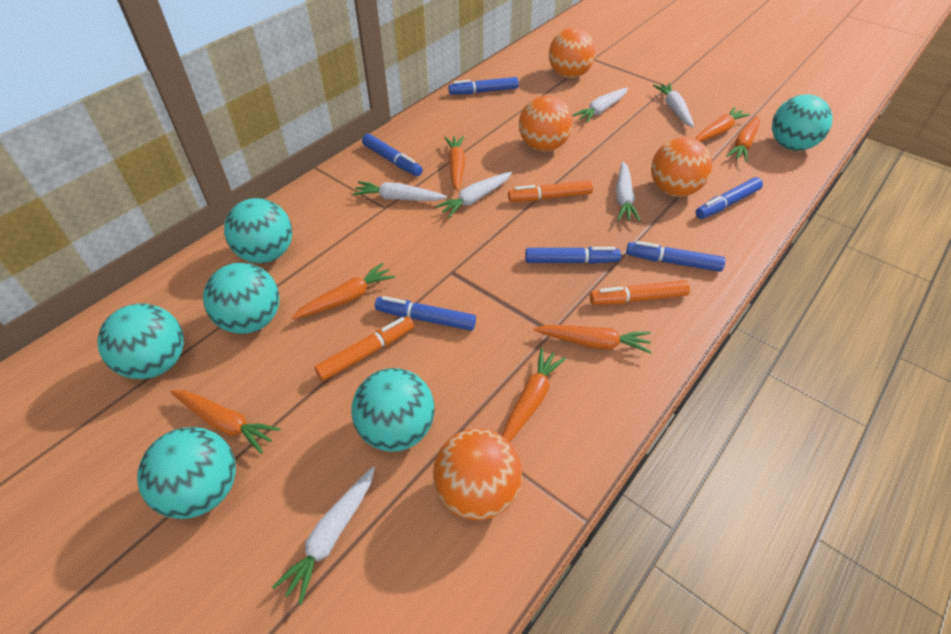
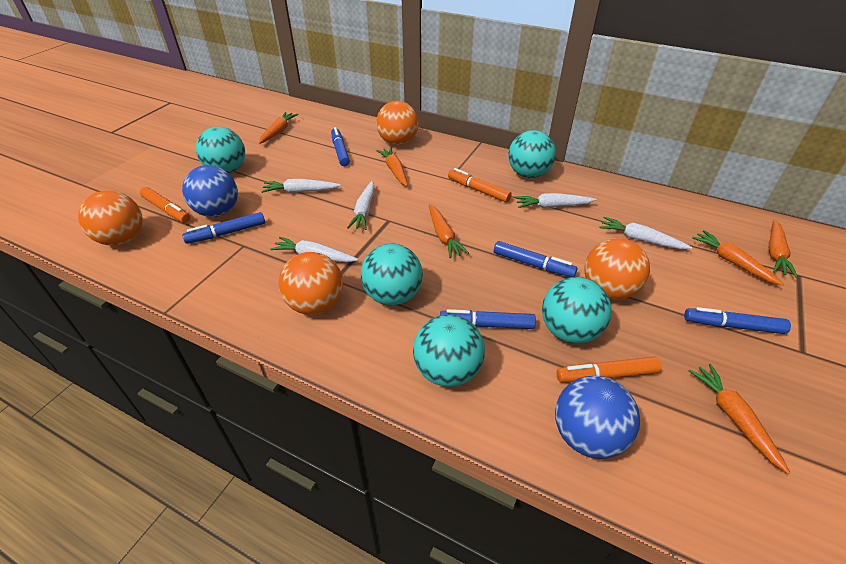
blue ball: none = 0 -> [182,165,238,217] [555,376,640,459] = 2
blue marker: [362,134,423,176] [375,296,476,331] [448,77,519,95] [525,247,621,264] [626,241,725,272] [695,177,763,219] = 6 -> [182,212,265,244] [331,127,350,166] [440,309,536,329] [494,241,577,277] [684,307,791,334] = 5
orange carrot: [170,390,281,454] [291,263,395,320] [444,136,465,191] [502,348,566,442] [534,325,651,354] [695,107,750,142] [727,116,760,162] = 7 -> [259,112,299,144] [376,147,408,186] [429,204,469,258] [689,364,791,474] [692,230,784,286] [769,220,798,278] = 6
turquoise ball: [97,303,184,379] [137,427,236,519] [203,263,279,334] [224,198,292,263] [351,368,435,452] [772,94,832,151] = 6 -> [196,127,245,173] [361,244,423,306] [413,314,485,387] [509,130,556,178] [542,277,612,344] = 5
white carrot: [272,466,375,605] [353,181,447,201] [435,172,512,218] [572,88,628,123] [616,161,640,222] [653,83,694,127] = 6 -> [261,179,341,193] [270,237,358,262] [347,181,375,230] [515,193,596,208] [600,217,692,249] = 5

